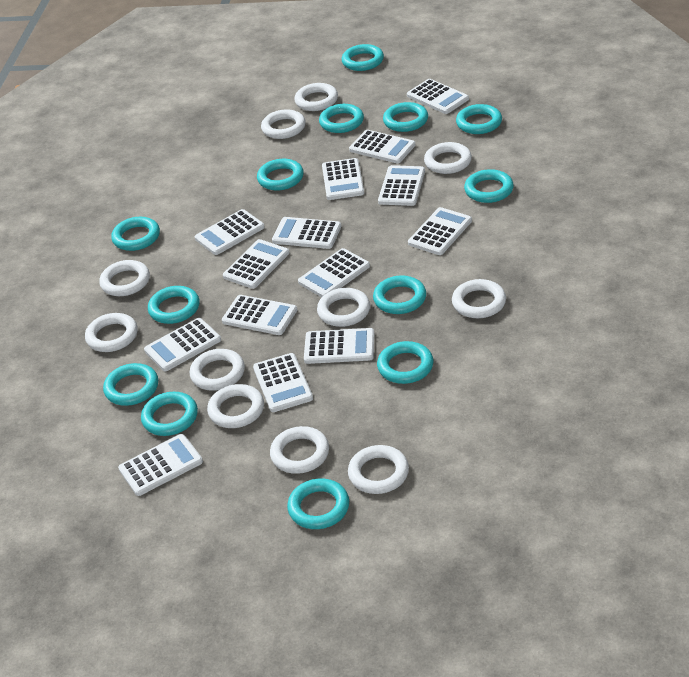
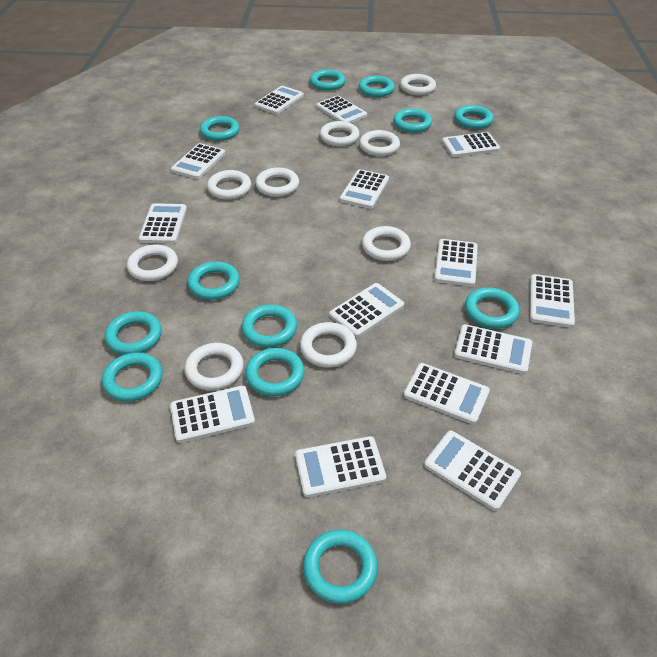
turquoise ring: [103,363,158,406] [111,217,160,251] [141,392,198,436] [148,286,199,324] [257,159,304,191] [287,479,349,529] [319,104,364,133] [342,44,384,71] [373,275,426,314] [377,341,433,384] [383,102,428,132] [456,104,502,134] [464,169,514,203] = 13 -> [102,353,163,402] [105,311,162,355] [188,261,240,300] [200,116,239,141] [242,304,297,348] [245,348,304,396] [303,530,378,604] [310,69,345,91] [359,76,395,97] [393,108,432,133] [454,105,493,129] [465,288,519,329] = 12
white ring: [85,313,138,352] [99,260,150,296] [190,349,245,391] [207,384,264,428] [261,109,306,139] [270,426,329,474] [294,83,338,111] [317,288,370,327] [348,445,409,494] [424,142,472,174] [452,279,506,318] = 11 -> [127,244,178,281] [184,343,244,390] [207,170,251,200] [255,167,299,197] [300,322,357,367] [320,121,360,146] [359,130,400,156] [362,226,411,261] [400,74,436,95] = 9

